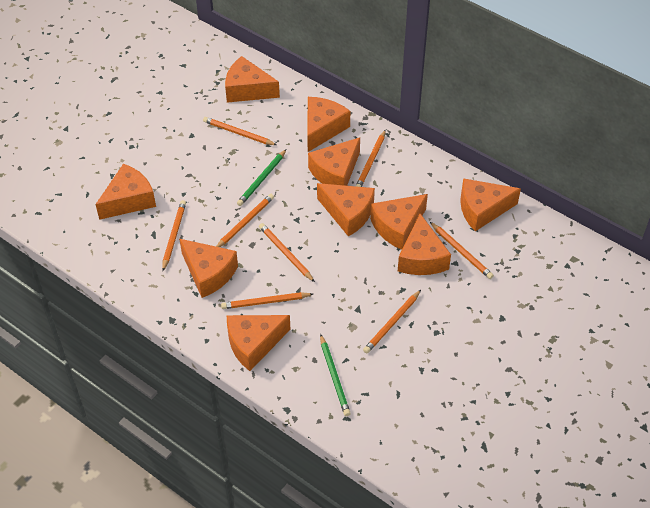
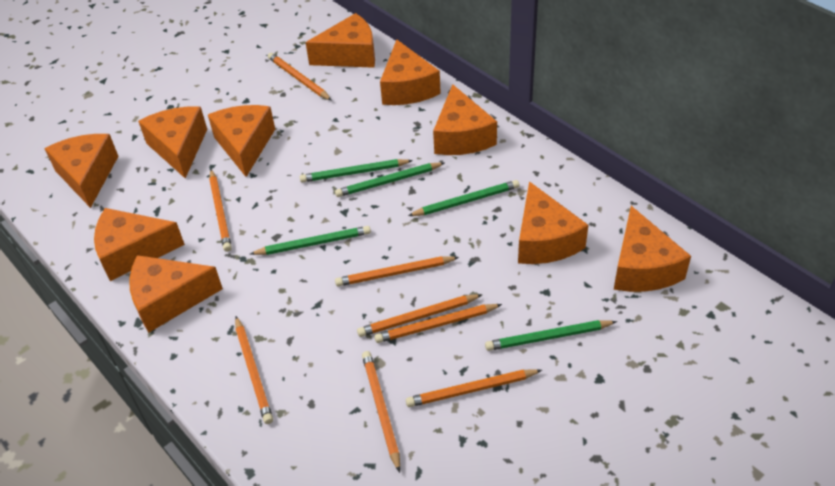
green pencil: [237,149,286,206] [320,334,351,416] = 2 -> [250,226,371,255] [300,159,413,182] [335,162,444,197] [408,180,519,216] [485,320,617,351] = 5

